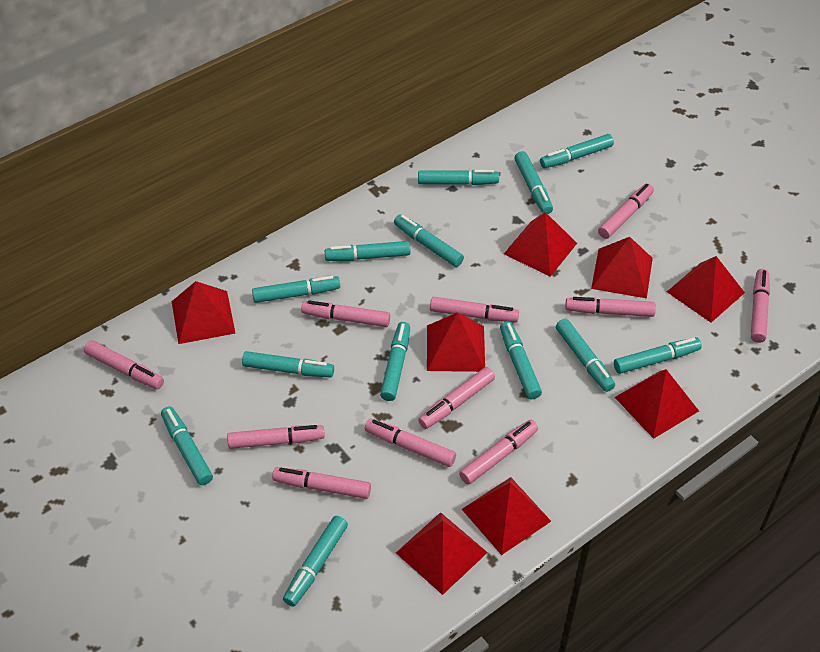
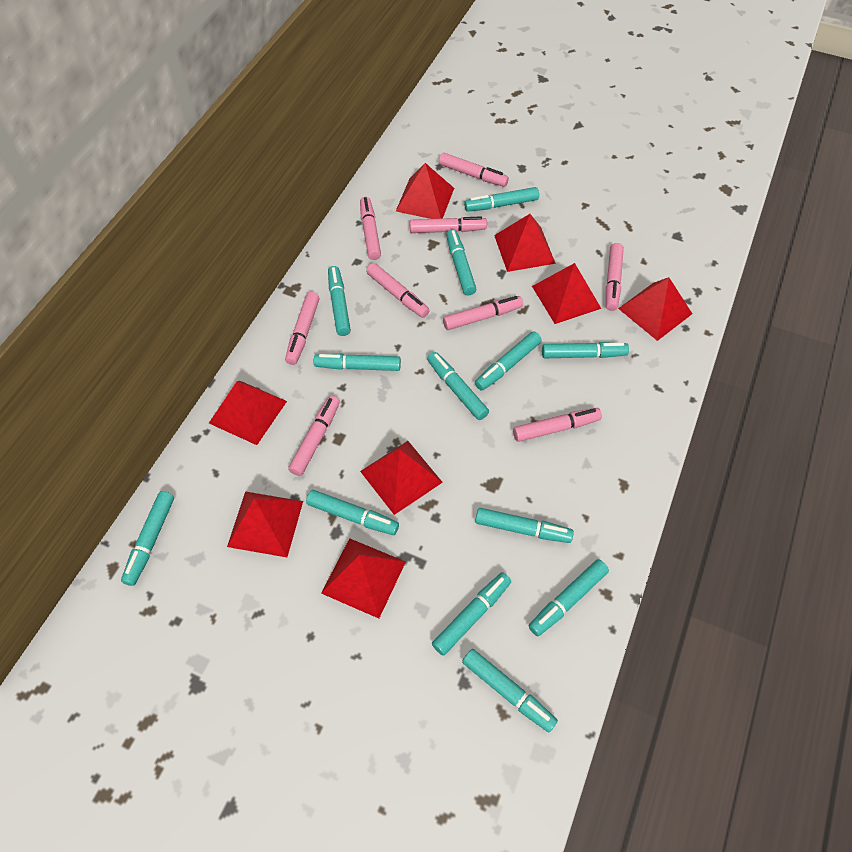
pink marker: [84,340,164,389] [227,425,325,449] [272,467,371,499] [301,300,390,327] [365,418,456,467] [418,367,495,429] [430,297,519,322] [459,420,538,485] [565,297,656,317] [598,183,654,239] [751,269,770,343] = 11 -> [285,292,320,365] [288,396,340,476] [360,197,381,260] [366,263,430,318] [410,216,487,233] [439,153,509,187] [443,296,523,330] [513,408,602,442] [606,243,624,311] = 9

